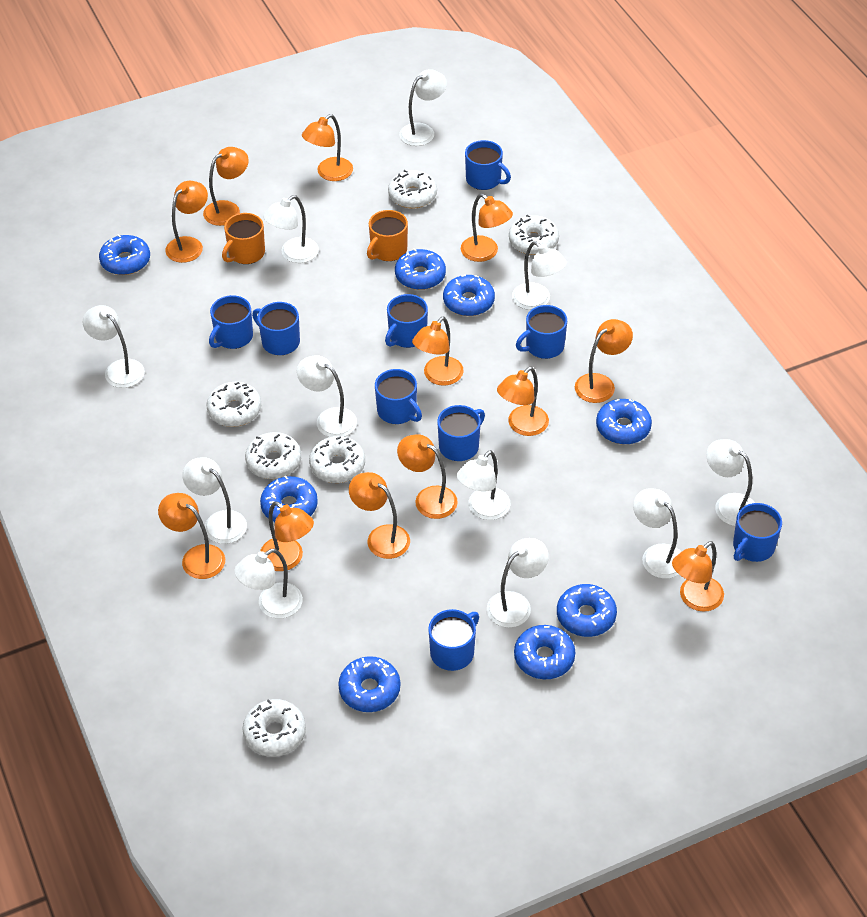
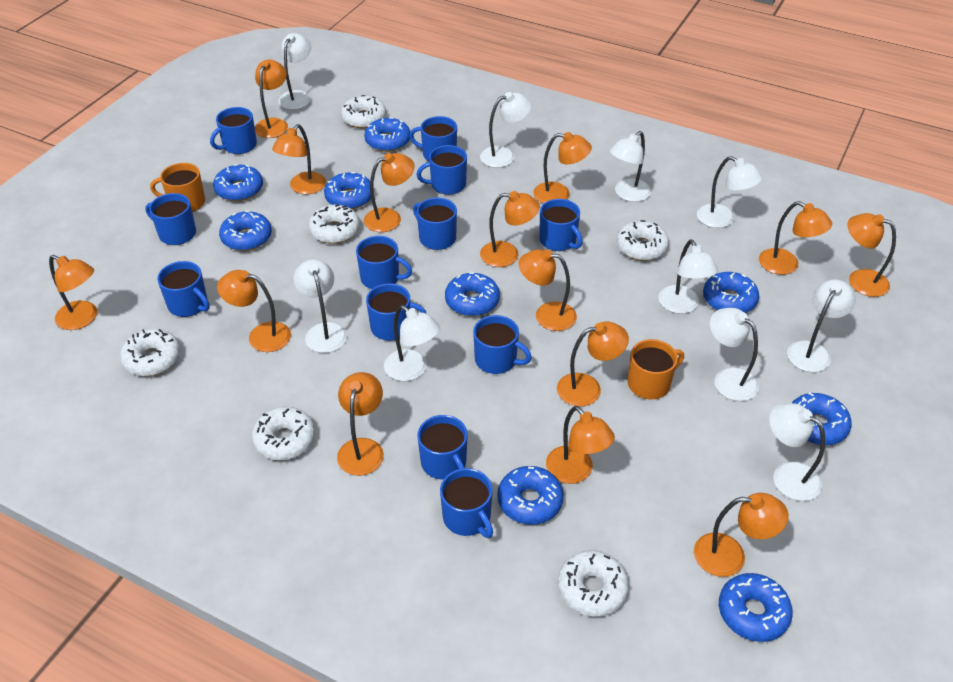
blue donut: [99,234,150,275] [260,476,318,522] [338,656,400,712] [395,249,446,290] [443,275,495,316] [514,625,575,679] [557,584,617,637] [596,399,652,445] = 8 -> [213,164,263,201] [219,211,272,251] [324,172,374,209] [364,117,410,152] [445,272,500,316] [498,466,563,525] [703,272,759,313] [719,573,793,642] [792,392,852,445] = 9
blue mug: [209,295,253,349] [252,302,300,355] [375,369,422,424] [385,294,428,348] [428,609,479,671] [437,405,485,461] [465,140,511,190] [516,305,567,359] [733,503,782,562] = 9 -> [145,193,196,245] [157,261,210,317] [210,107,257,154] [356,236,412,289] [366,284,427,341] [409,116,457,161] [413,198,457,250] [416,145,467,195] [417,415,468,479] [440,468,493,538] [473,315,532,374] [539,199,583,251] = 12
orange lamp: [158,493,225,579] [165,181,208,263] [203,147,249,226] [260,501,314,571] [302,114,353,181] [349,472,410,559] [397,434,458,519] [412,317,464,386] [461,194,513,262] [497,367,549,436] [575,319,633,403] [672,541,724,611] = 12 -> [49,255,97,330] [217,270,291,352] [255,60,288,138] [272,124,326,194] [337,372,384,476] [364,153,415,232] [480,191,540,267] [519,249,577,331] [533,132,592,204] [546,406,615,484] [557,321,629,407] [694,493,789,577] [759,201,832,275] [848,213,896,297] = 14
white lamp: [83,305,145,388] [182,457,247,544] [234,548,303,619] [263,195,319,263] [297,355,357,437] [399,69,447,146] [457,450,510,520] [487,538,549,628] [512,241,567,310] [633,488,681,579] [706,439,755,526] = 11 -> [278,33,311,109] [294,259,347,353] [384,305,440,381] [480,92,532,168] [610,131,651,202] [658,239,718,314] [697,156,763,228] [710,308,759,401] [769,403,825,501] [787,279,856,372] = 10

